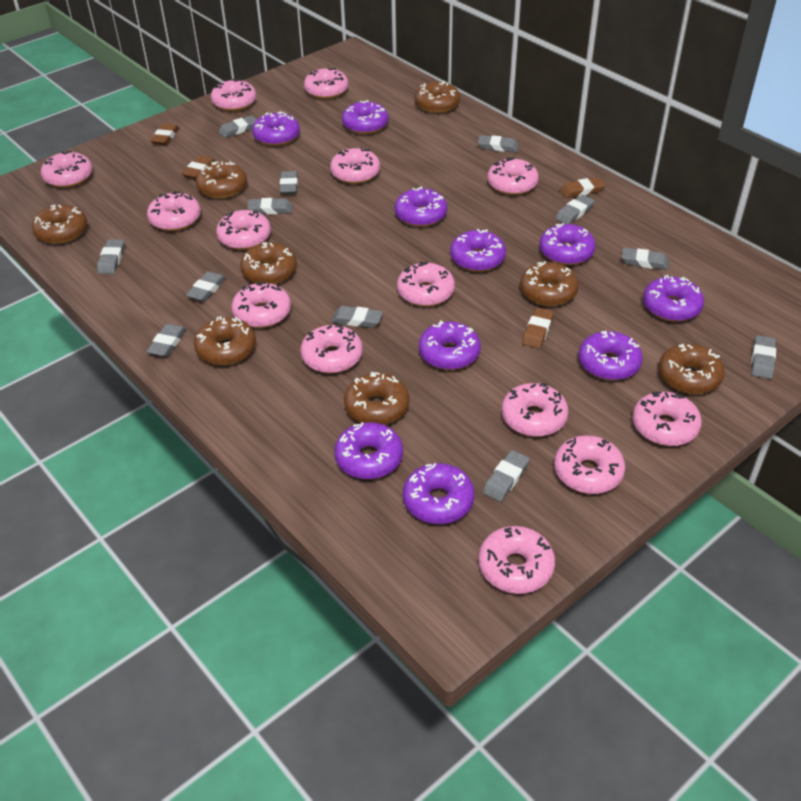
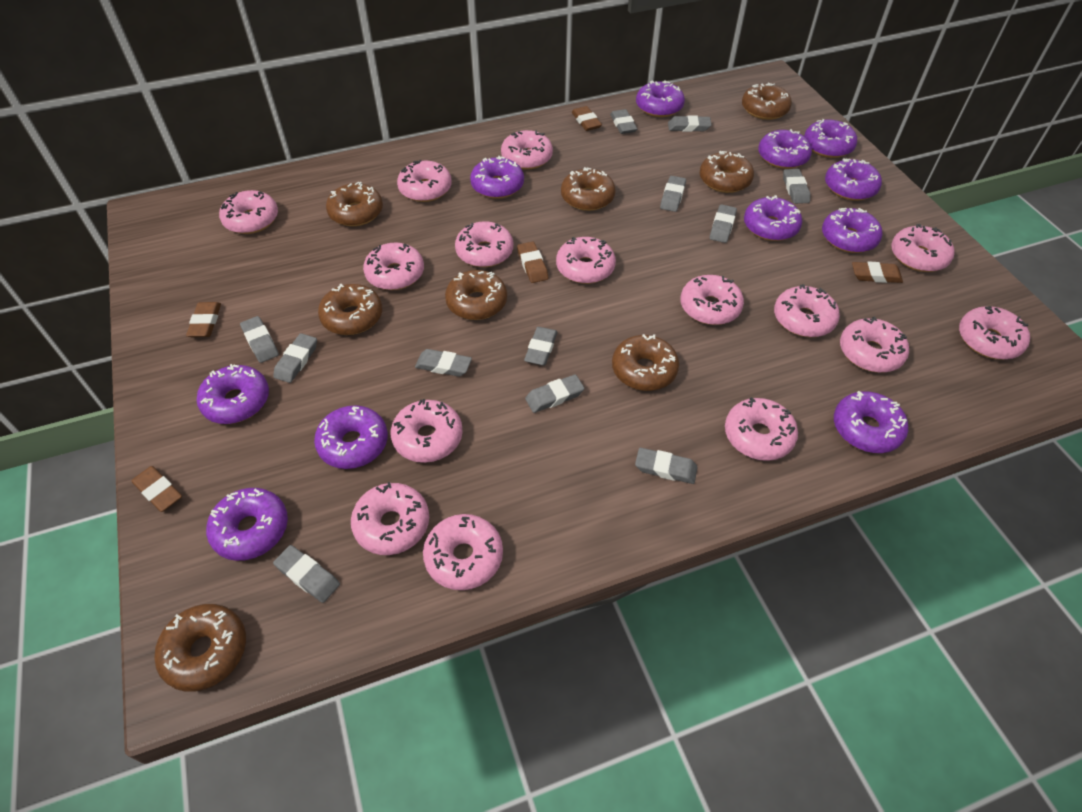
brown eraser: [150,123,179,145] [181,156,216,179] [522,307,554,349] [560,177,606,198] = 4 -> [132,466,182,512] [186,302,221,337] [517,241,548,283] [572,106,602,131] [852,261,903,283] = 5
pink donut: [41,150,93,188] [147,191,201,231] [211,79,256,111] [216,210,271,250] [232,281,291,328] [301,324,363,373] [304,67,348,99] [330,147,380,184] [397,262,455,307] [478,526,555,594] [487,157,539,195] [502,383,569,437] [554,435,625,494] [632,392,702,446] = 14 -> [219,190,278,234] [351,482,429,555] [363,243,424,290] [391,399,463,463] [397,160,452,202] [423,514,503,590] [455,221,513,267] [501,130,553,170] [556,237,616,284] [680,275,744,325] [725,397,798,461] [774,284,840,337] [840,316,909,373] [891,224,955,272] [959,306,1030,360] = 15
purple donut: [252,111,300,146] [334,422,403,479] [342,100,388,134] [395,186,447,227] [403,463,475,524] [419,321,481,370] [450,229,506,272] [539,223,596,265] [578,331,643,380] [643,275,704,322] = 10 -> [197,364,269,424] [206,488,288,561] [314,405,388,469] [470,156,524,199] [636,80,685,117] [744,195,802,241] [758,129,812,169] [804,119,857,158] [822,208,882,253] [825,159,882,201] [834,391,908,453] = 11

